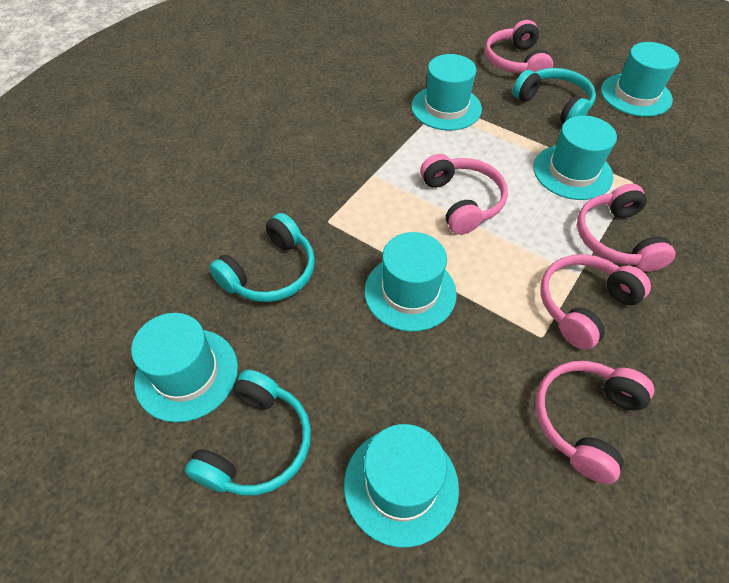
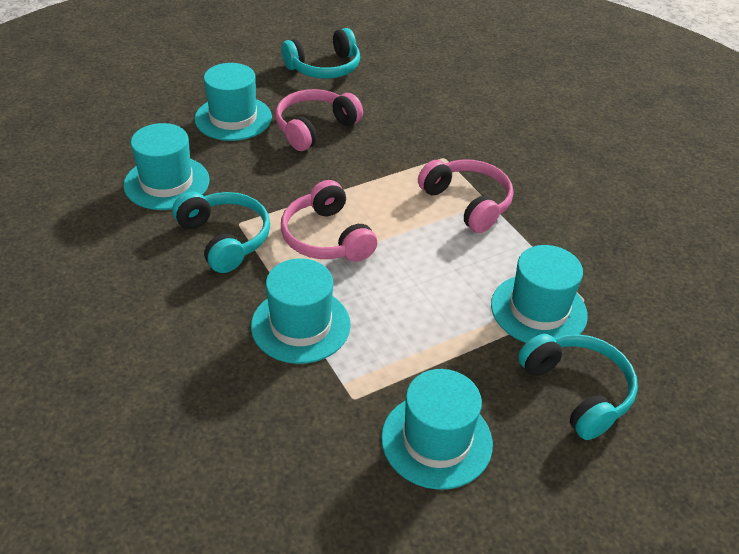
pink headphones: [420,154,508,235] [485,20,553,73] [535,361,654,484] [540,254,651,350] [577,184,675,272] = 5 -> [275,89,363,151] [281,180,377,262] [418,159,513,233] = 3
turquoise hat: [131,313,238,422] [344,424,459,547] [364,232,457,332] [411,54,482,130] [534,115,617,200] [601,42,680,117] = 6 -> [123,123,209,210] [195,63,272,141] [251,258,351,364] [381,369,493,490] [491,245,588,343] = 5

